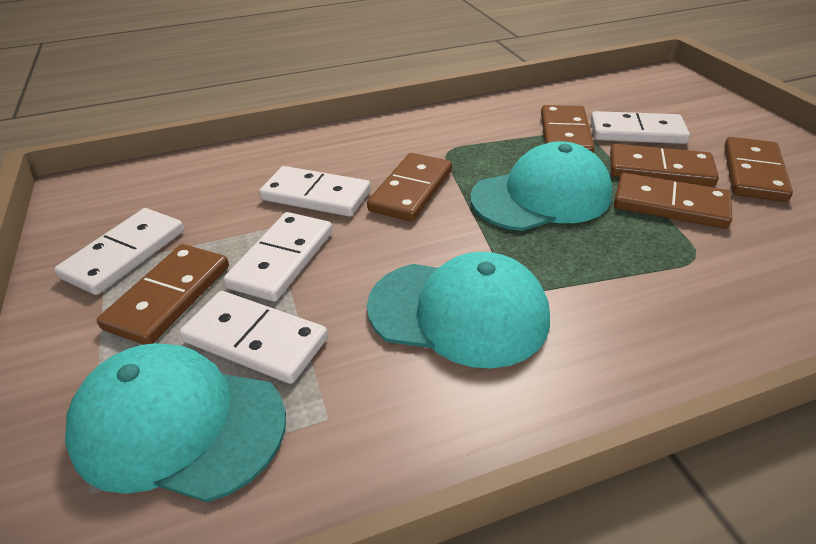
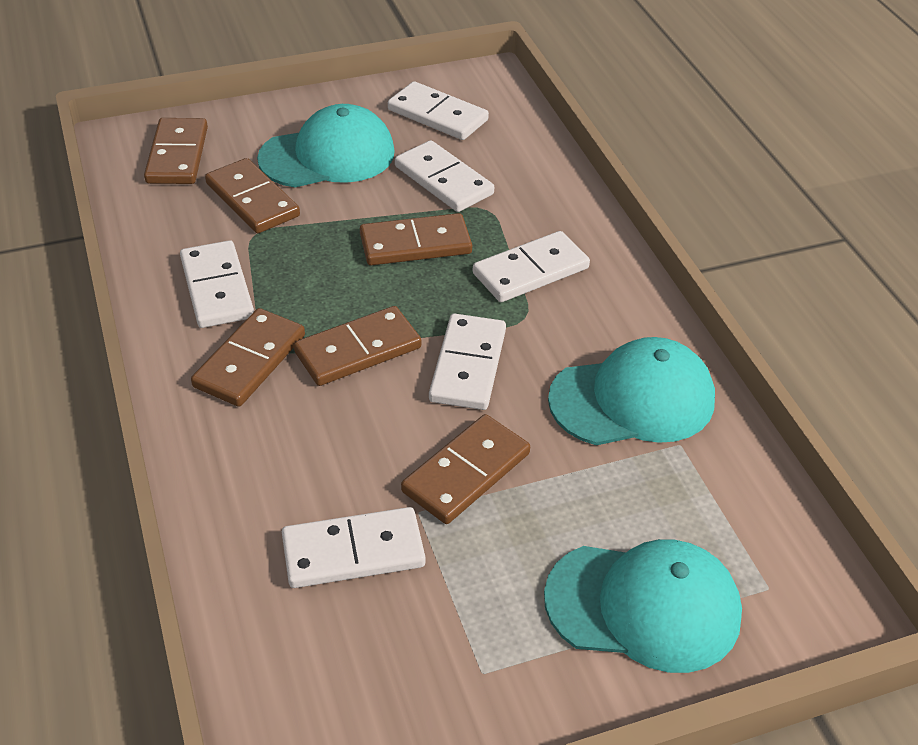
white domino: [54,208,184,295] [179,291,328,384] [223,212,333,302] [259,166,371,217] [591,111,690,144] = 5 -> [180,240,254,328] [282,507,425,588] [388,81,489,140] [395,140,494,212] [429,313,506,410] [473,231,590,302] = 6

